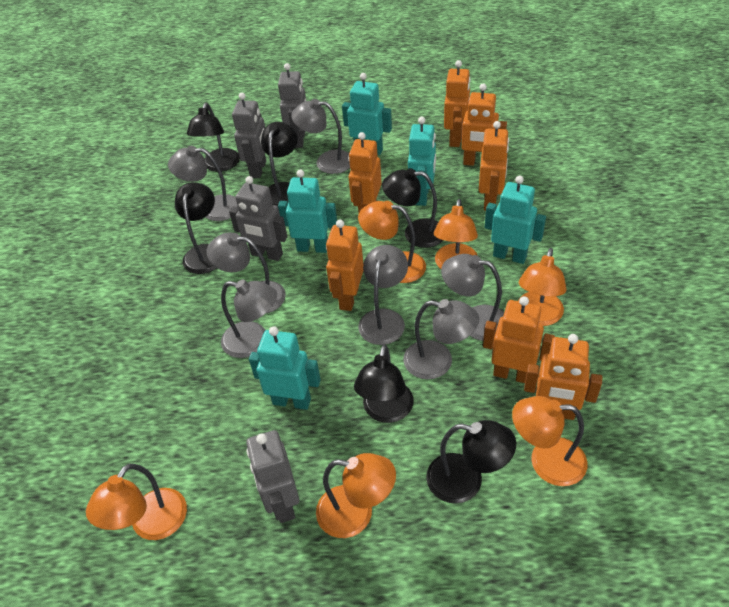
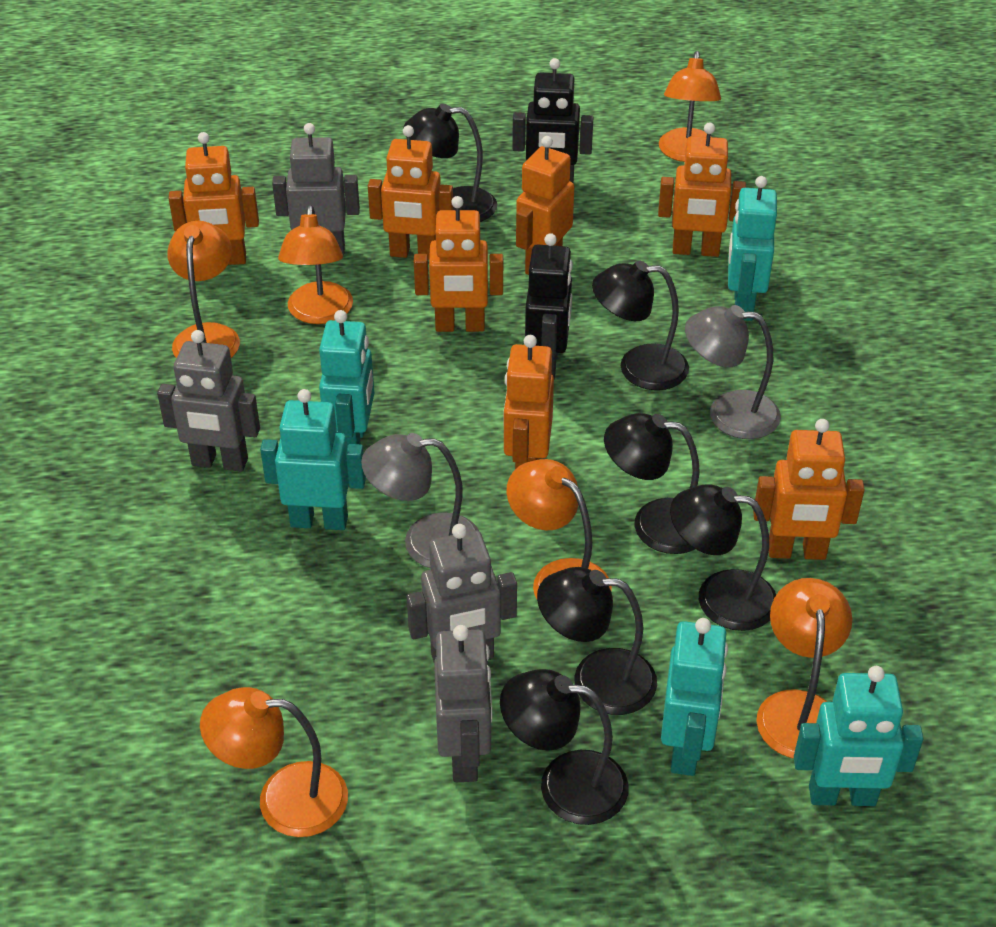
black robot: none = 0 -> [512,58,594,183] [525,233,573,379] = 2
grey lamp: [168,146,238,221] [207,233,286,313] [221,279,277,358] [291,99,350,174] [358,245,408,345] [403,299,479,379] [441,254,504,341] = 7 -> [361,433,479,568] [685,305,781,439] = 2

